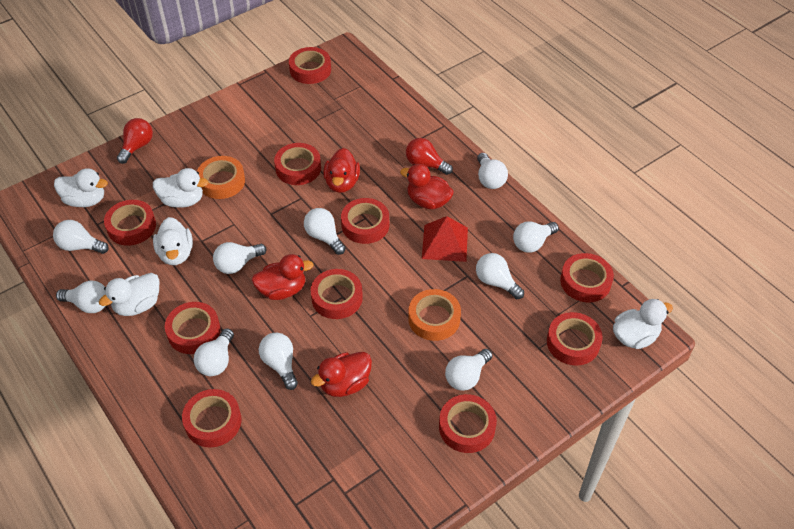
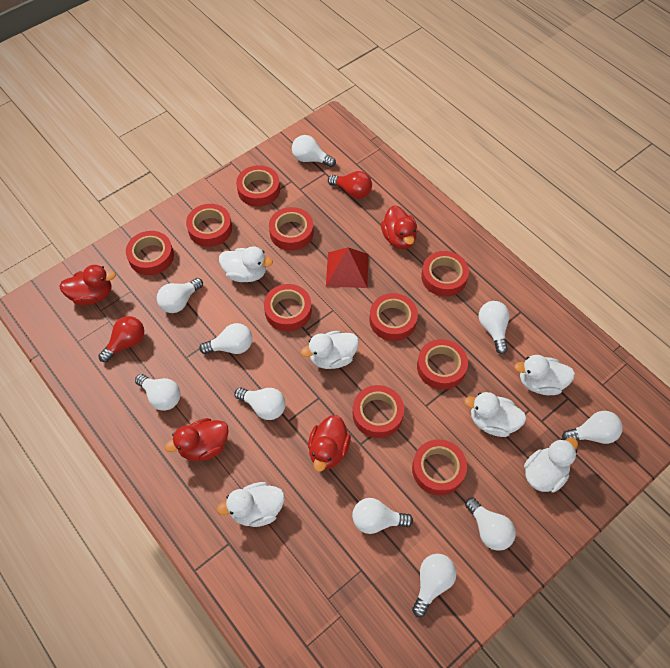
orange tape: [197,156,245,199] [408,289,461,341] = 2 -> none = 0
white duck: [54,168,108,207] [99,273,159,316] [153,168,208,208] [153,217,193,265] [613,299,673,349] = 5 -> [217,482,284,527] [219,246,273,282] [301,331,359,369] [464,392,526,437] [514,355,575,395] [524,438,578,493] = 6

